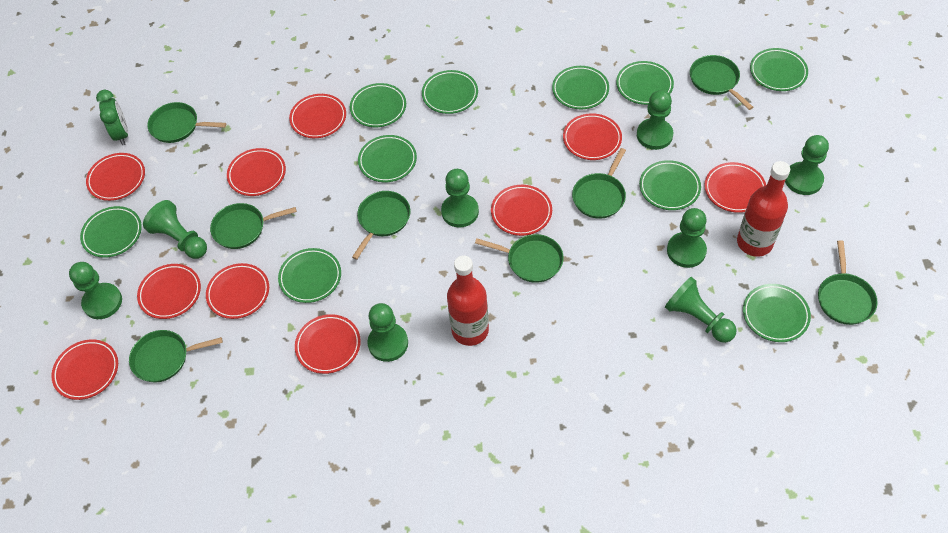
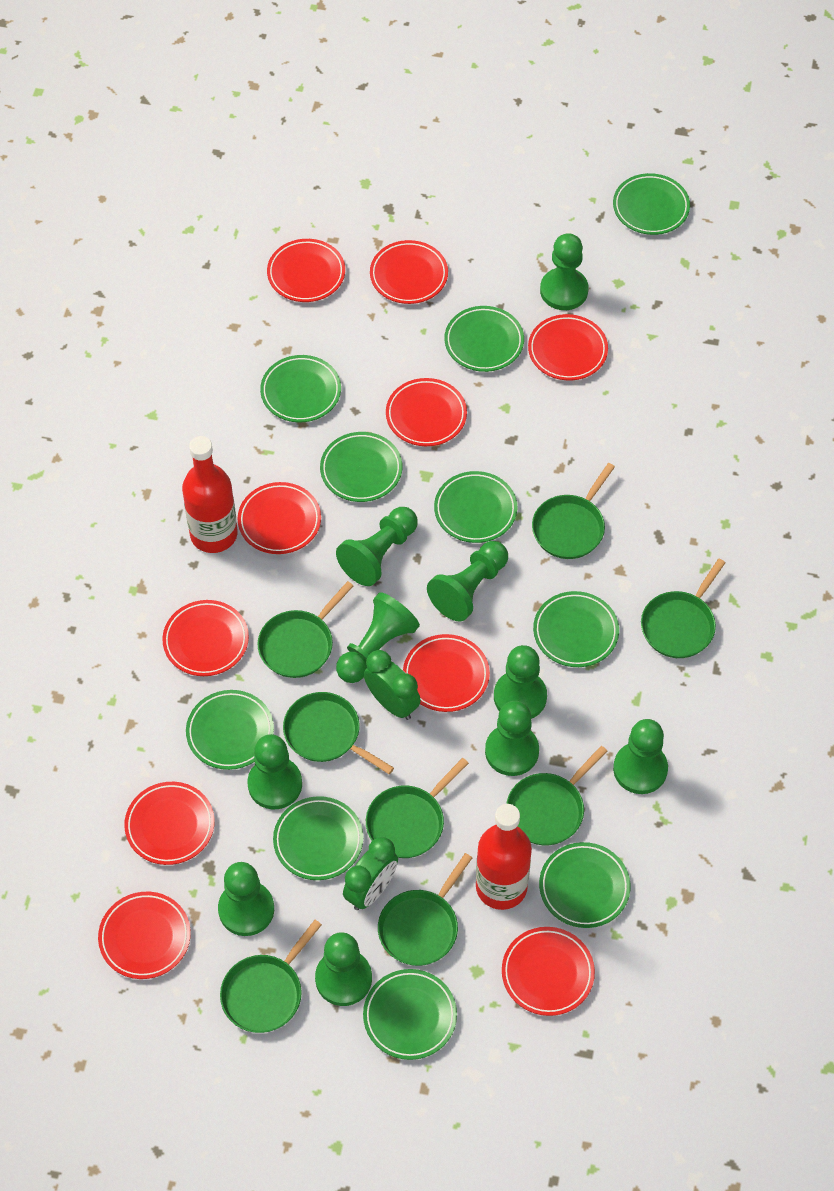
green clock: [96,90,128,145] = 1 -> [343,837,398,910] [364,650,421,720] = 2
green pawn: [69,262,122,319] [143,200,207,259] [367,303,408,362] [441,169,479,228] [637,90,673,150] [665,277,737,343] [667,208,707,268] [785,135,829,195] = 8 -> [218,862,274,936] [248,734,302,809] [315,932,372,1006] [336,507,418,586] [336,592,420,683] [427,541,508,622] [485,701,539,776] [494,645,547,719] [540,233,588,310] [613,719,668,794] = 10

